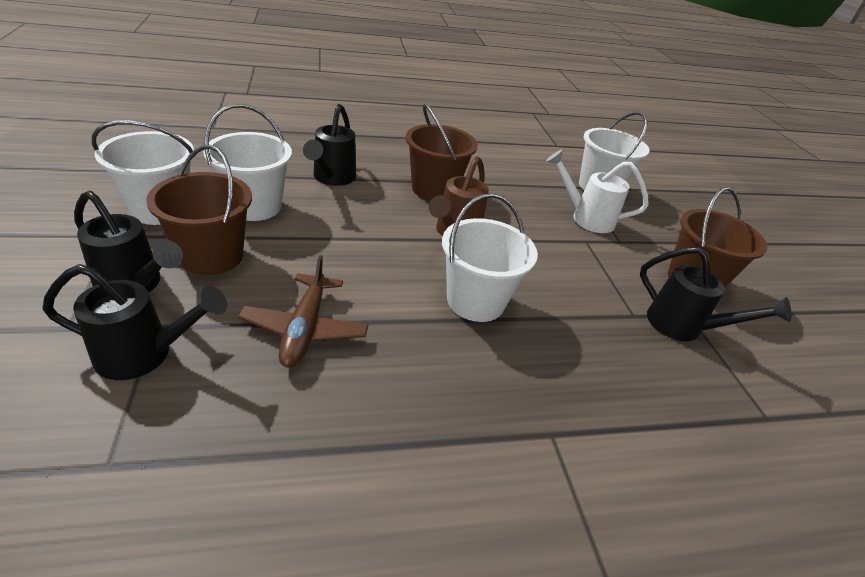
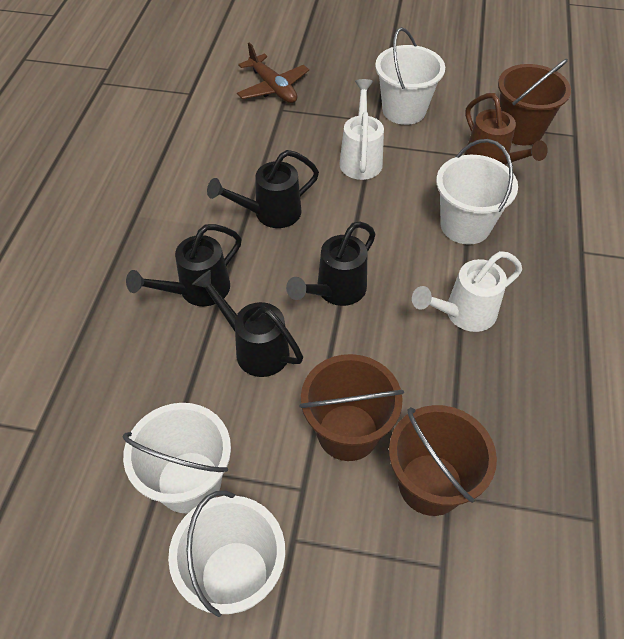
white watering can: [546,150,649,233] = 1 -> [339,79,384,180] [412,251,522,332] = 2

